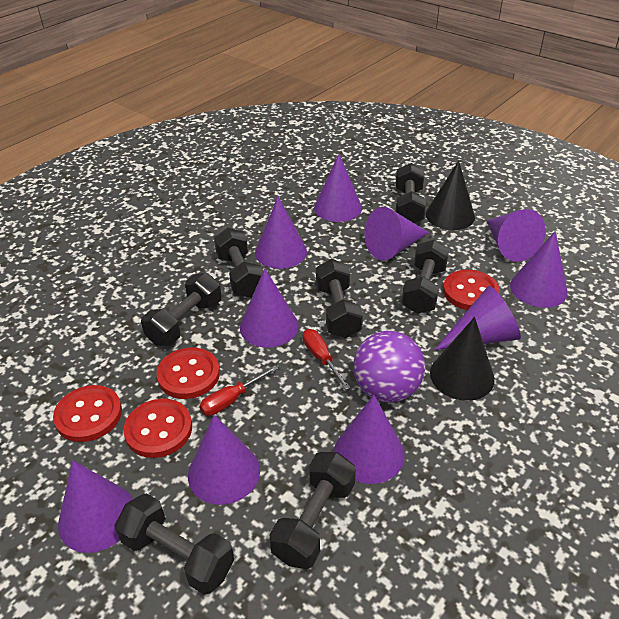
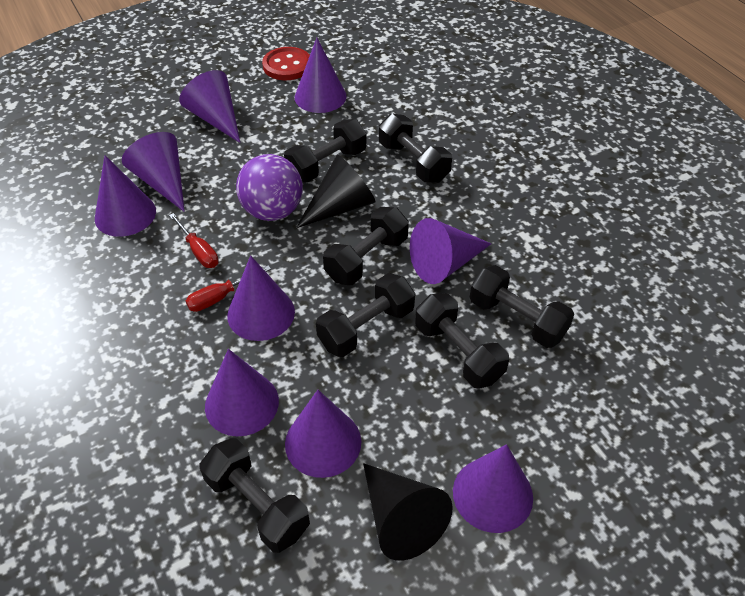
purple cone: [58,461,133,553] [188,415,260,505] [240,268,299,347] [255,196,307,269] [314,154,362,222] [334,395,405,484] [364,207,429,261] [434,286,521,350] [487,209,546,262] [510,231,568,308] = 10 -> [95,155,156,237] [122,132,185,212] [179,70,240,143] [205,349,279,436] [227,256,295,341] [285,390,361,478] [295,38,347,113] [410,218,491,284] [453,444,533,533] = 9
red button: [53,385,122,442] [123,399,192,458] [157,347,220,399] [443,270,500,310] = 4 -> [262,47,310,80] = 1

